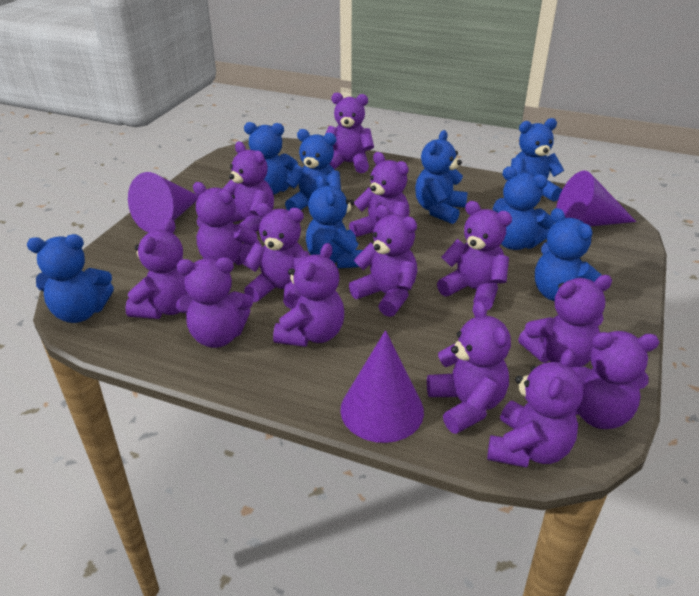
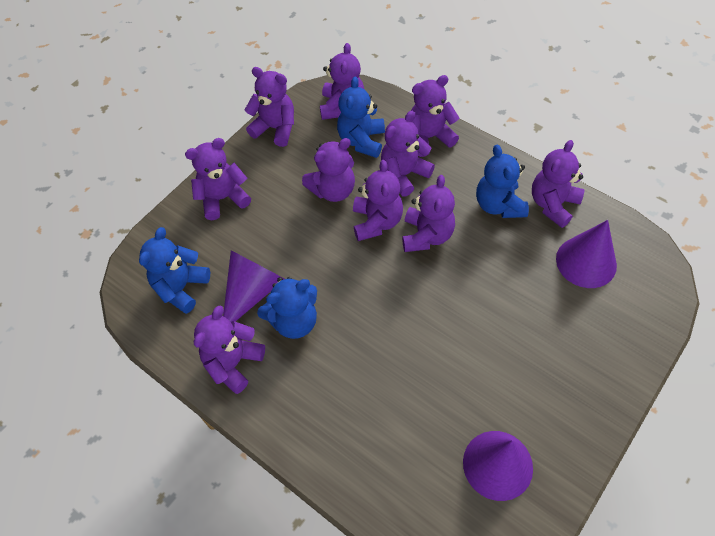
blue teddy bear: [27,234,114,323] [244,122,298,195] [285,129,341,211] [306,175,363,268] [415,130,468,224] [492,167,554,250] [511,118,564,202] [535,208,601,301] = 8 -> [139,227,210,314] [257,277,317,339] [337,76,385,158] [476,144,529,218] = 4
purple teddy bear: [125,218,188,319] [176,257,253,348] [193,182,262,265] [222,142,274,232] [243,203,309,309] [273,243,344,347] [325,93,374,173] [349,152,410,237] [349,205,417,317] [427,301,511,434] [437,201,512,310] [487,348,584,468] [518,275,612,367] [570,331,659,429] = 14 -> [185,138,251,220] [194,306,265,394] [245,67,294,147] [302,138,355,202] [320,43,364,120] [353,160,403,241] [381,111,435,197] [402,175,455,252] [411,75,459,157] [532,140,585,228] = 10

